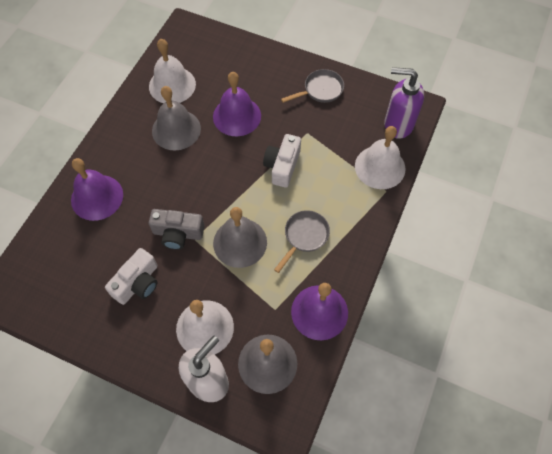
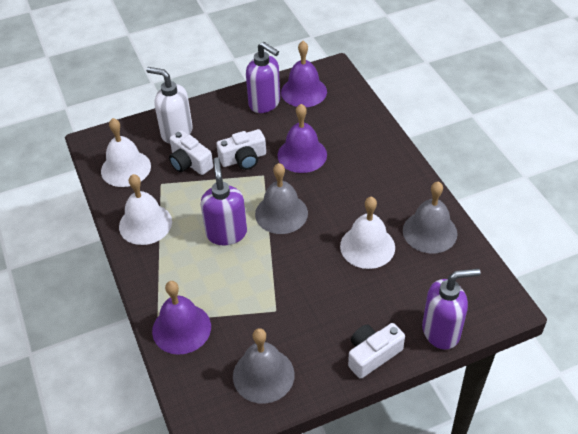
grey camera: [149,209,205,250] = 1 -> none = 0
grey pan: [274,210,330,273] [281,69,344,103] = 2 -> none = 0
purple soap dispenser: [384,67,424,139] = 1 -> [201,157,247,245] [246,42,280,113] [422,268,481,350] = 3
white camera: [105,248,158,305] [263,134,301,188] = 2 -> [169,130,213,175] [216,129,266,170] [348,323,405,379] = 3

